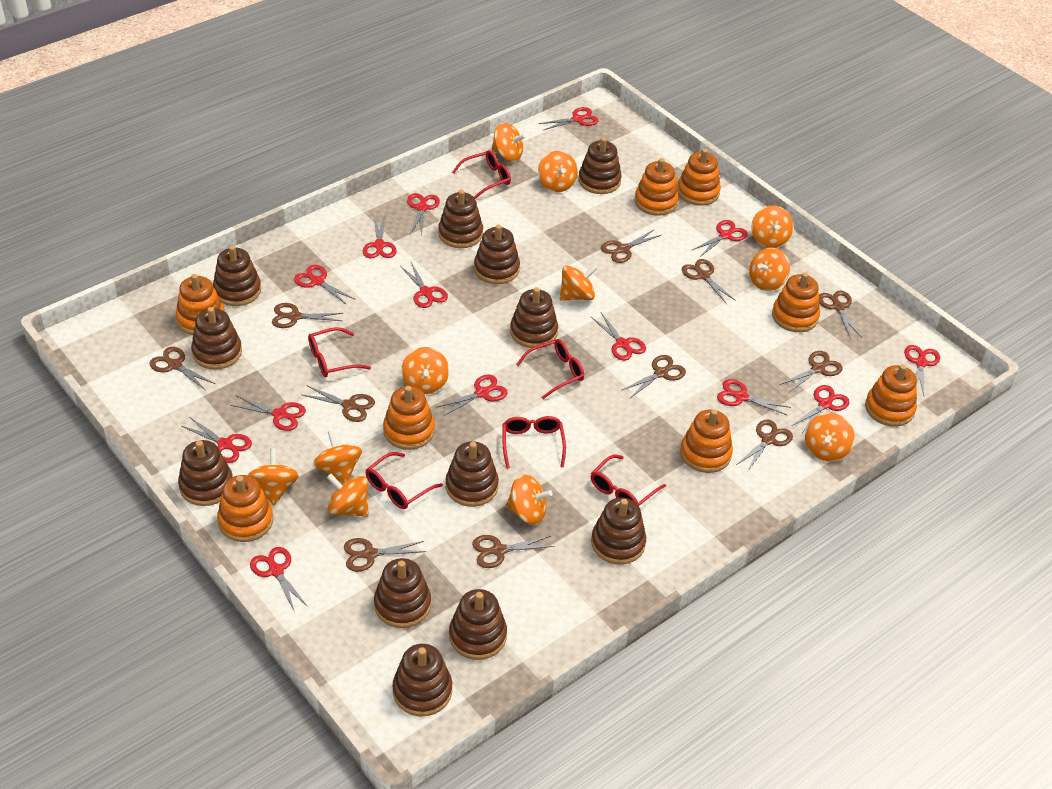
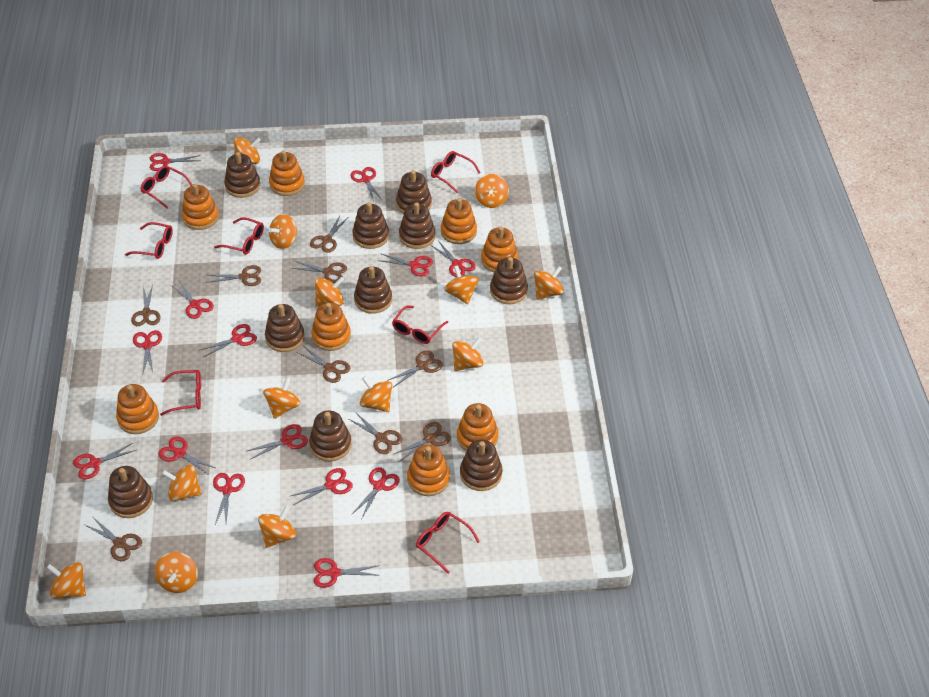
brown scissors: [150,347,215,390] [272,303,344,328] [301,385,375,422] [344,538,426,572] [472,535,554,568] [601,230,661,263] [622,355,686,398] [682,259,736,304] [736,419,793,472] [780,351,843,392] [819,290,862,339] = 11 -> [85,517,142,561] [131,284,160,326] [206,265,261,286] [292,261,347,283] [298,346,351,383] [310,216,348,253] [349,412,403,454] [387,350,443,387] [392,422,451,462] = 9
brown stacking toy: [178,440,233,506] [191,307,242,370] [213,245,261,306] [374,558,431,628] [392,644,452,716] [438,190,483,248] [446,441,499,507] [449,589,507,660] [474,225,520,284] [510,287,558,348] [578,137,622,194] [591,498,646,565] = 12 -> [108,466,153,518] [224,152,260,198] [265,304,305,352] [309,410,352,461] [352,202,389,249] [354,266,392,314] [396,170,432,214] [399,202,435,249] [460,440,502,491] [490,257,528,304] = 10
orange spinning top: [248,448,299,505] [313,430,362,484] [327,474,369,517] [401,347,449,394] [492,123,526,162] [506,474,553,525] [538,151,578,192] [560,265,598,301] [749,248,790,291] [751,205,793,248] [805,413,855,461] = 11 -> [46,562,86,599] [155,552,198,593] [162,465,202,501] [234,137,261,164] [258,506,296,548] [263,377,301,419] [269,214,297,249] [315,277,344,307] [360,376,392,412] [444,265,479,304] [452,337,483,371] [475,174,509,208] [534,266,564,300] = 13
red glasses: [308,327,371,377] [366,452,443,509] [452,150,511,199] [502,416,566,469] [516,339,584,399] [591,455,666,506] = 6 -> [125,222,173,259] [140,165,192,208] [160,370,201,416] [214,217,264,255] [392,305,448,344] [416,512,480,574] [431,151,481,194] = 7

